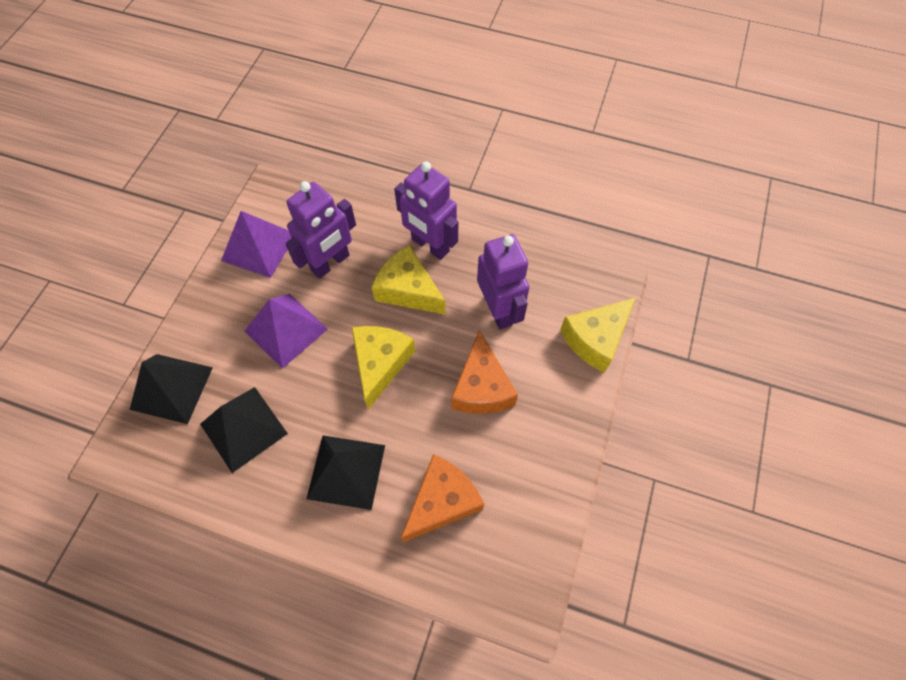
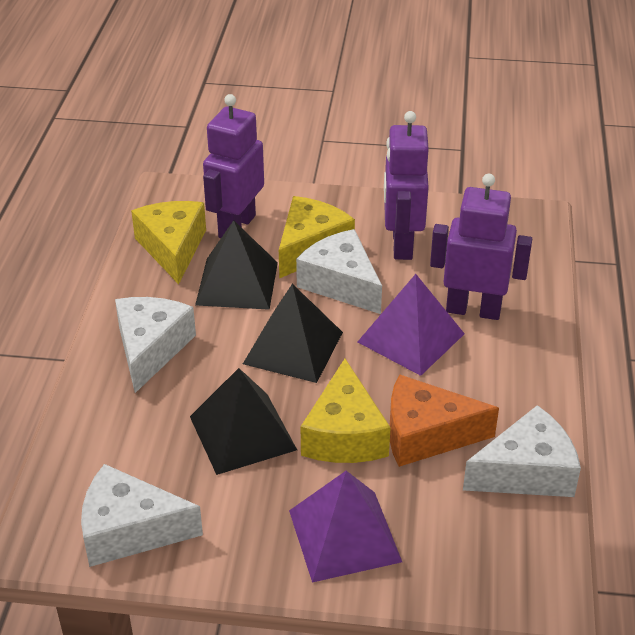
orange cheese: [401,454,484,542] [451,330,518,414] = 2 -> [390,375,499,467] = 1
white cheese: none = 0 -> [81,464,203,567] [115,297,196,393] [296,229,382,314] [463,405,581,497] = 4

